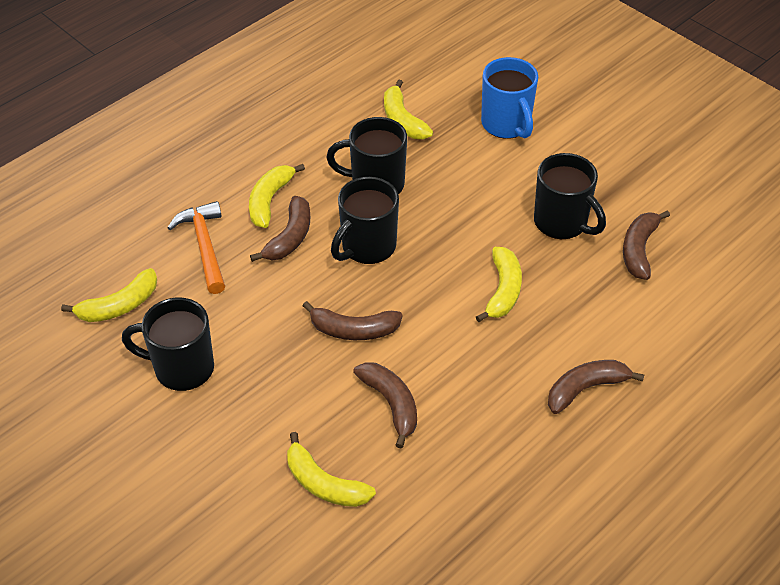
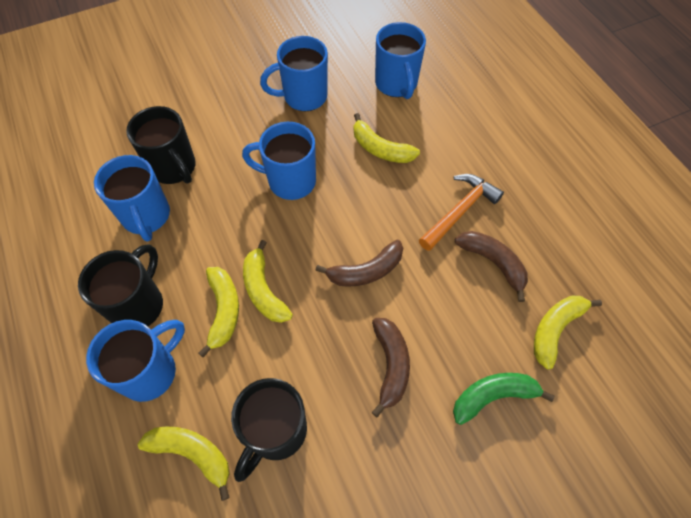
black mug: [122,297,214,391] [326,117,407,194] [331,177,399,264] [534,153,606,239] = 4 -> [78,244,163,326] [126,106,196,184] [231,378,307,482] = 3
blue mug: [481,57,538,139] = 1 -> [86,320,185,402] [94,155,170,241] [242,122,316,200] [260,36,328,111] [375,22,426,99] = 5
brown banana: [250,196,310,262] [303,301,403,340] [353,362,417,448] [548,360,644,414] [623,210,670,280] = 5 -> [315,240,403,287] [372,318,410,417] [455,231,528,302] = 3
green banana: none = 0 -> [453,373,555,425] = 1

